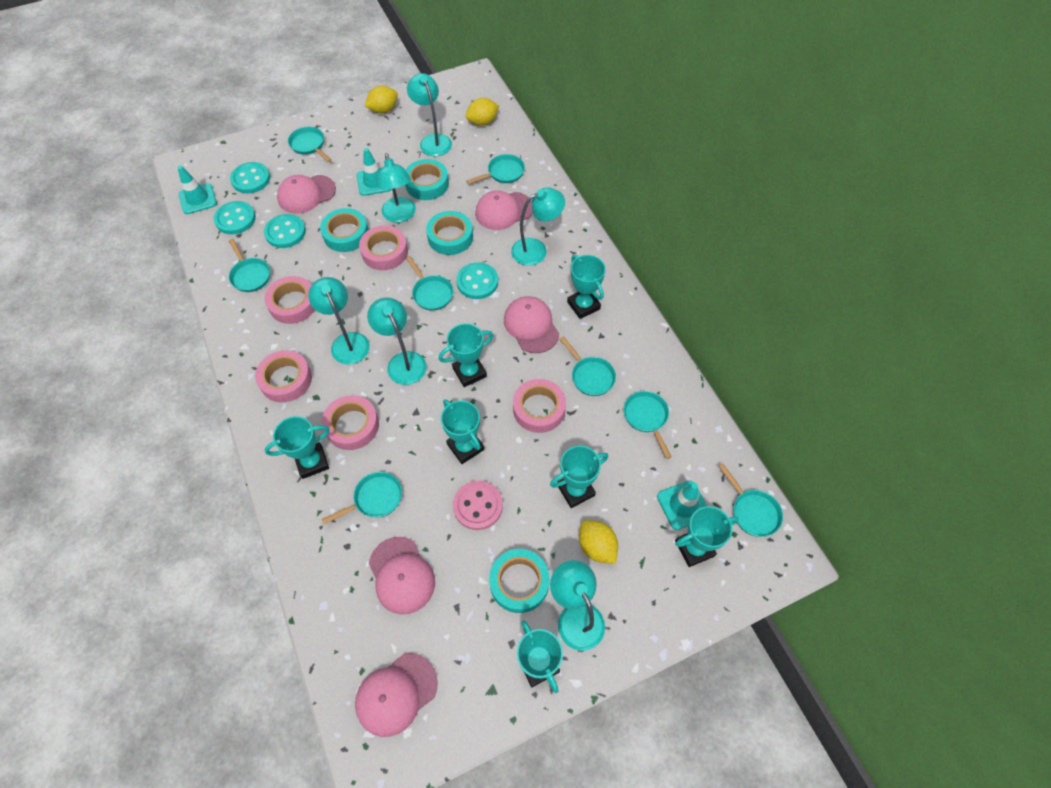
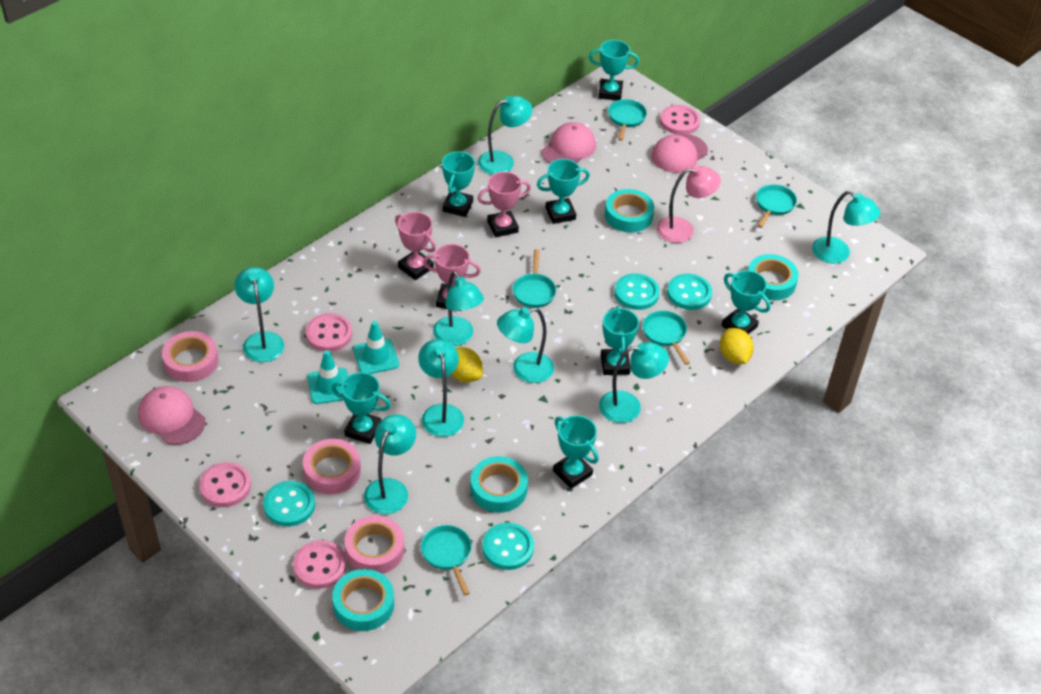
pink button: [453,480,503,530] = 1 -> [199,462,251,507] [293,540,347,589] [306,313,352,352] [660,105,700,135] = 4
pink cap: [277,175,336,214] [355,653,438,737] [369,537,435,615] [475,191,533,230] [504,296,559,353] = 5 -> [138,386,205,445] [542,122,596,164] [651,134,708,173] = 3
pink lamp: none = 0 -> [657,166,721,243] = 1
pink tape: [255,350,312,402] [265,276,315,324] [322,395,379,450] [359,225,408,270] [513,379,566,433] = 5 -> [162,331,218,382] [303,439,361,494] [344,516,404,574] = 3
pink trophy: none = 0 -> [395,212,436,280] [423,244,481,311] [477,172,531,237] = 3
turquoise lamp: [308,277,370,365] [367,297,427,385] [377,153,416,223] [407,73,452,156] [511,187,565,266] [550,560,605,651] = 6 -> [234,267,284,362] [364,414,416,514] [418,339,464,437] [433,271,484,346] [478,96,533,174] [497,307,554,383] [599,342,669,423] [812,191,880,264] = 8
turquoise pan: [229,239,270,292] [288,127,332,162] [321,472,402,524] [406,256,453,311] [466,154,525,184] [560,336,616,396] [624,391,672,459] [719,464,783,537] = 8 -> [421,525,472,596] [513,249,556,308] [608,99,647,141] [643,310,690,365] [756,184,797,228] = 5
turquoise traffic cone: [177,165,217,214] [357,148,392,196] [657,481,707,530] = 3 -> [307,350,348,404] [353,321,399,374] = 2
yellow lemon: [365,85,398,113] [466,98,499,126] [579,520,618,564] = 3 -> [451,347,483,382] [720,328,754,364] = 2

